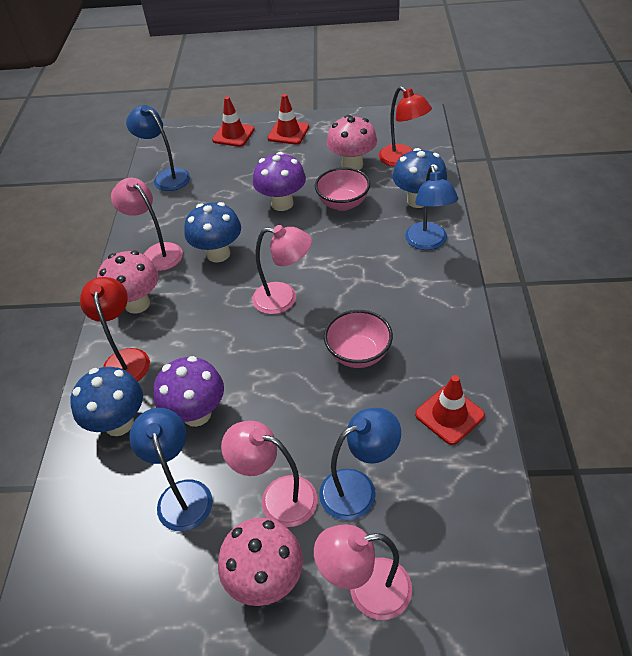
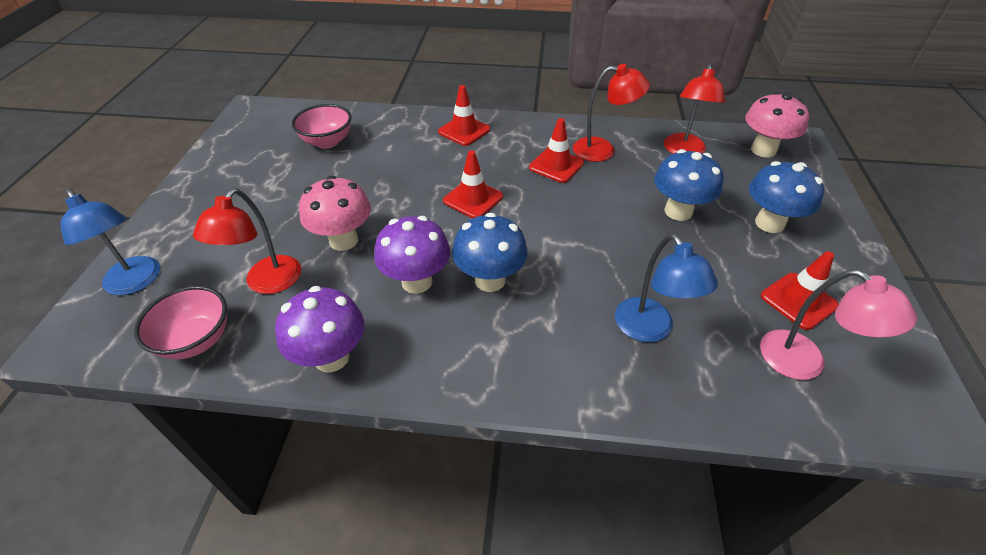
blue lamp: [126,105,190,191] [129,408,213,531] [319,408,401,520] [405,166,458,250] = 4 -> [61,189,160,295] [615,234,718,342] = 2
pink lamp: [111,178,183,271] [221,421,318,527] [252,225,312,314] [314,524,412,620] = 4 -> [760,270,917,380] = 1
pink mushroom: [97,251,159,314] [218,518,303,606] [326,115,377,170] = 3 -> [299,176,371,251] [745,92,809,158] = 2
red lamp: [80,277,150,381] [379,86,432,166] = 2 -> [193,188,301,294] [573,64,650,162] [664,64,725,154] = 3
red traffic cone: [212,96,255,147] [267,94,309,144] [415,375,485,445] = 3 -> [438,85,490,146] [443,150,503,218] [529,118,584,183] [761,251,839,330] = 4

